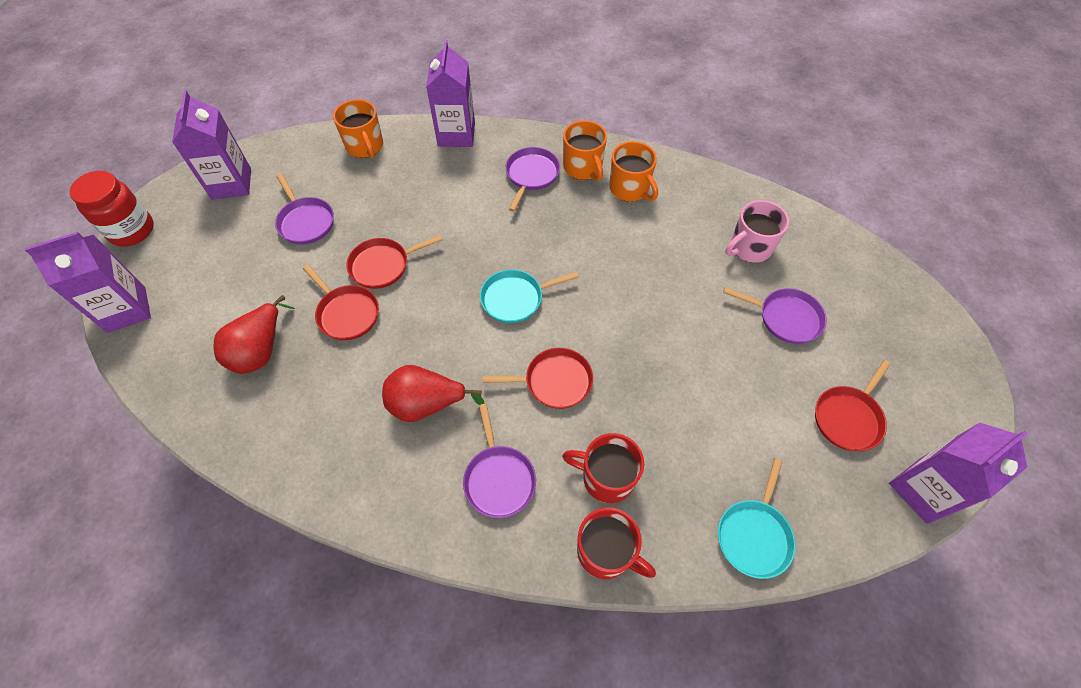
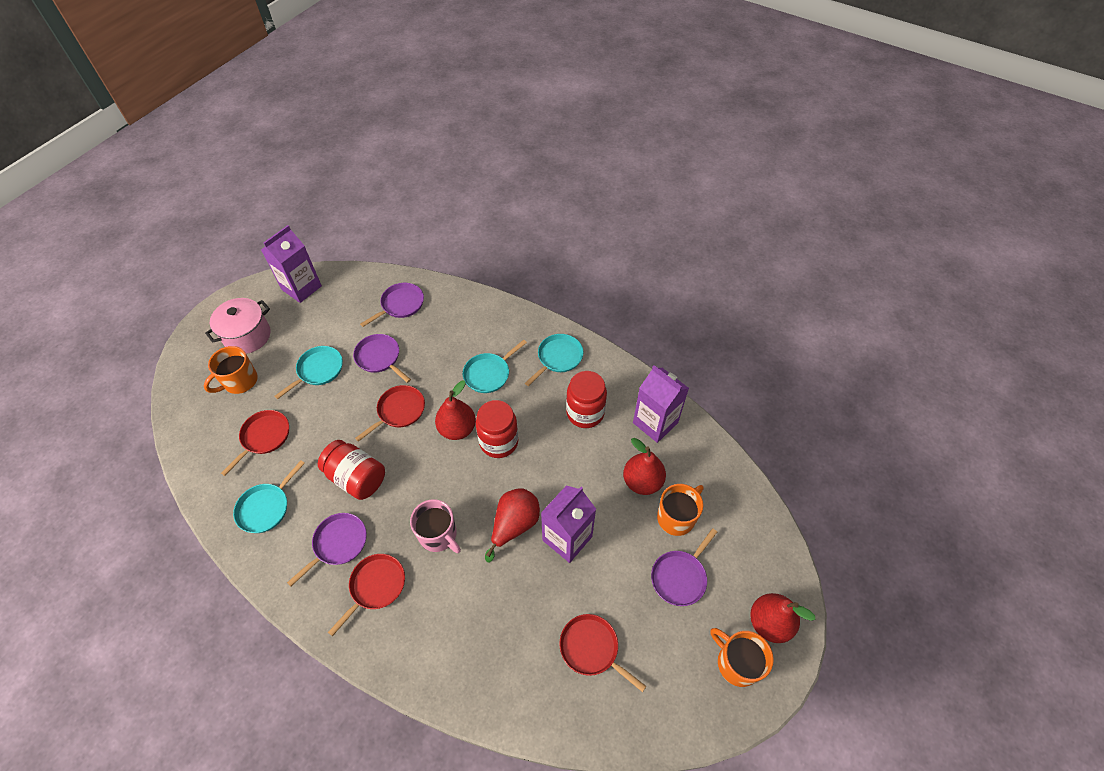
pink pot: none = 0 -> [205,298,270,354] = 1
purple carton: [25,232,151,333] [172,90,251,200] [426,40,475,147] [889,422,1028,524] = 4 -> [261,225,322,303] [541,485,596,563] [633,365,689,443] = 3
red jar: [69,171,154,247] = 1 -> [318,440,385,500] [476,400,518,458] [566,371,607,428] = 3
red mug: [562,433,644,503] [577,507,656,579] = 2 -> none = 0
red pear: [213,295,295,374] [382,365,485,422] = 2 -> [435,381,476,440] [485,488,540,563] [623,438,666,495] [750,593,816,643] = 4
turquoise pan: [480,269,579,323] [718,458,796,579] = 2 -> [233,460,305,533] [274,346,343,399] [463,340,527,393] [525,334,583,386] = 4

